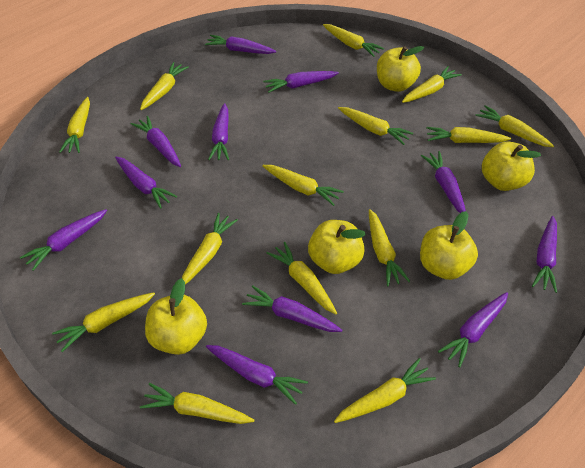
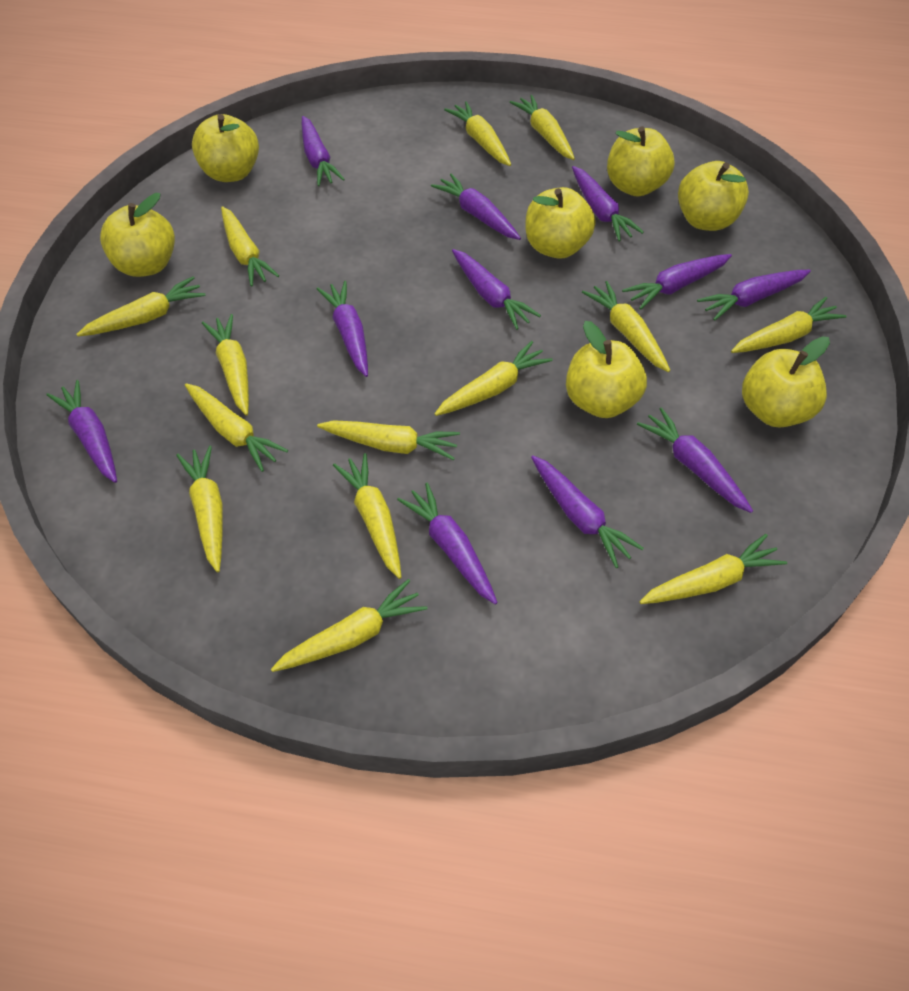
yellow apple: [145,278,207,355] [308,220,366,274] [377,46,424,92] [420,211,478,280] [482,142,541,191] = 5 -> [100,193,175,277] [192,114,259,182] [526,187,596,259] [566,321,647,418] [607,126,674,197] [678,161,749,231] [742,336,830,428] = 7

